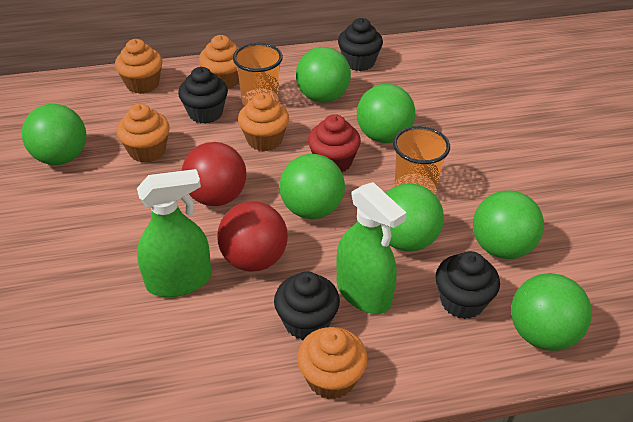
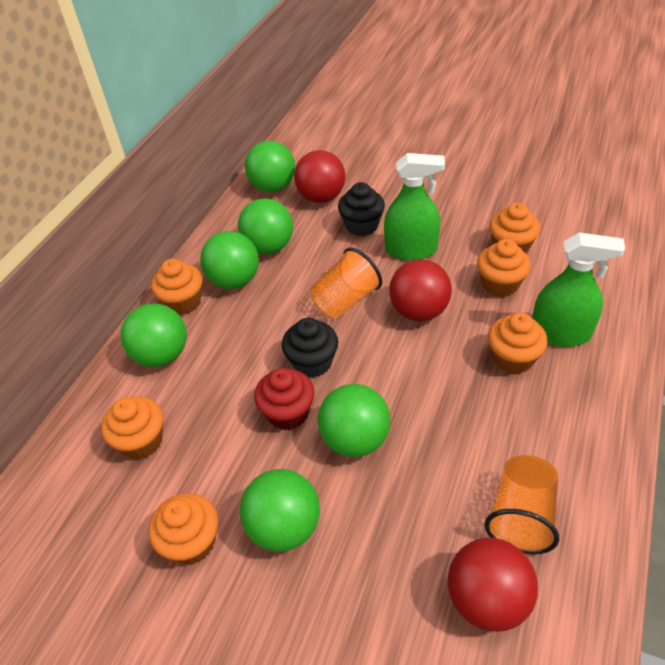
black cupcake: [178,67,228,124] [274,271,340,340] [338,18,383,71] [436,251,500,319] = 4 -> [282,318,338,378] [338,182,385,236] = 2
green ball: [22,104,86,165] [279,154,345,219] [296,47,351,103] [357,84,415,143] [381,183,444,252] [473,190,544,259] [511,273,592,351] = 7 -> [121,303,187,367] [200,231,259,289] [238,198,293,254] [240,469,320,552] [245,141,295,192] [318,384,390,457] = 6
orange cupcake: [115,39,163,94] [117,103,170,163] [199,35,239,89] [238,93,289,151] [297,327,368,400] = 5 -> [101,397,163,460] [149,493,218,565] [151,259,202,315] [477,239,531,297] [488,313,548,374] [489,203,540,253] = 6
red ball: [182,142,247,206] [217,201,288,272] = 2 -> [294,150,346,203] [389,259,452,321] [448,538,538,632] = 3

